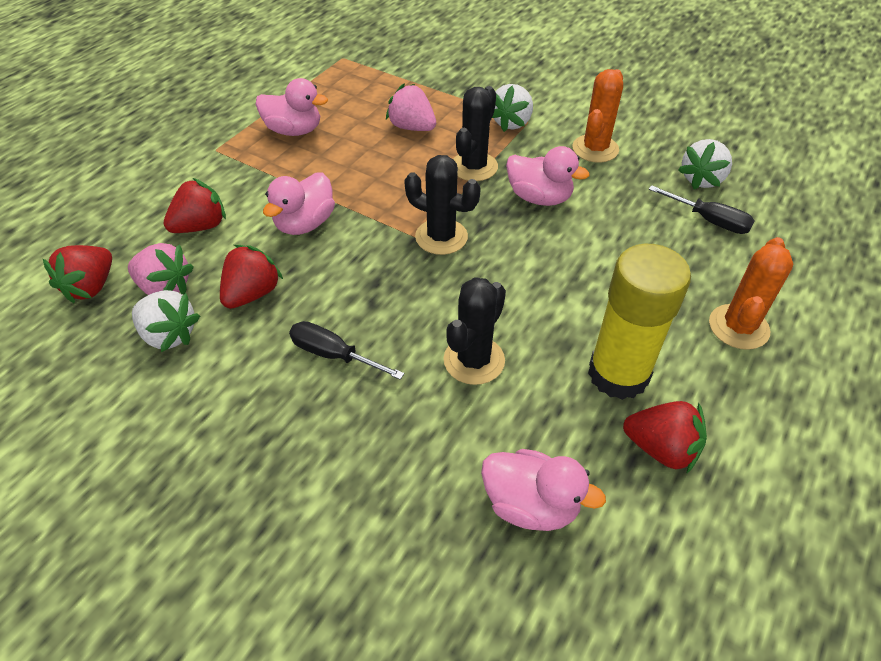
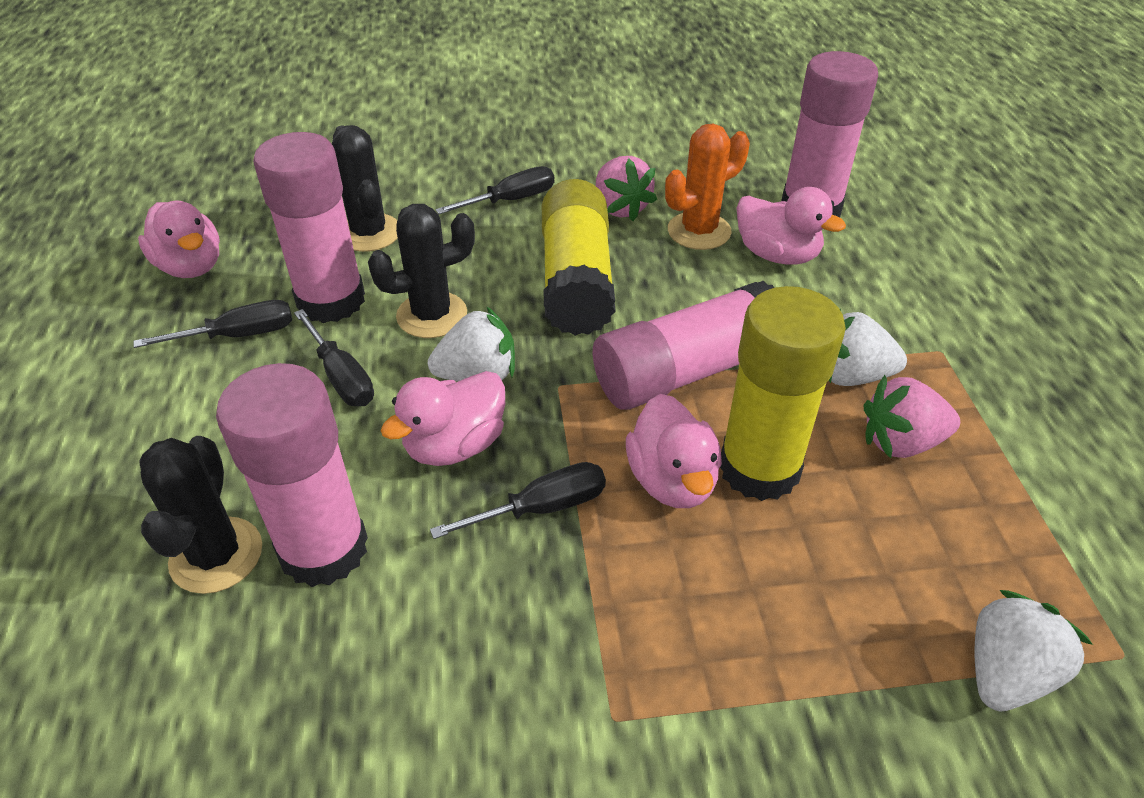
black screwdriver: [289,321,404,380] [649,185,754,234] = 2 -> [134,300,292,348] [294,309,374,406] [430,462,606,539] [435,166,554,214] = 4
orange cactus: [572,69,623,163] [709,237,793,350] = 2 -> [665,124,750,250] = 1
pink glue stick: none = 0 -> [216,363,368,587] [253,132,365,323] [593,281,774,410] [781,51,878,218] = 4
red strawberry: [43,245,112,303] [163,178,226,233] [220,245,283,309] [623,401,707,474] = 4 -> none = 0
yellow glue stick: [588,244,691,400] = 1 -> [542,179,616,336] [720,286,846,501] = 2

